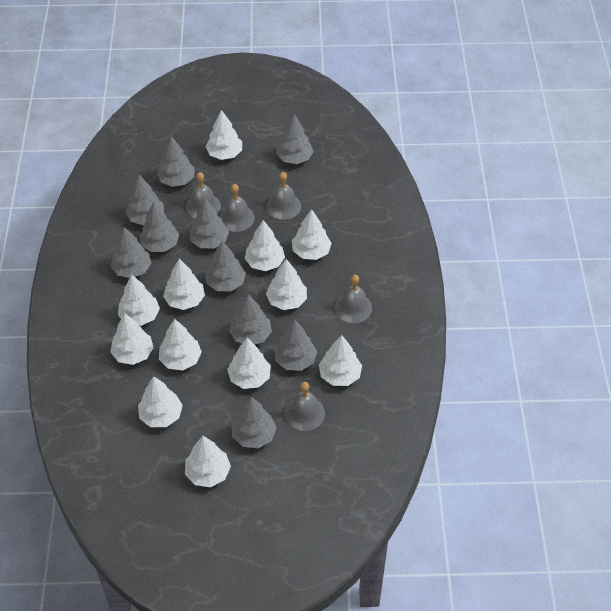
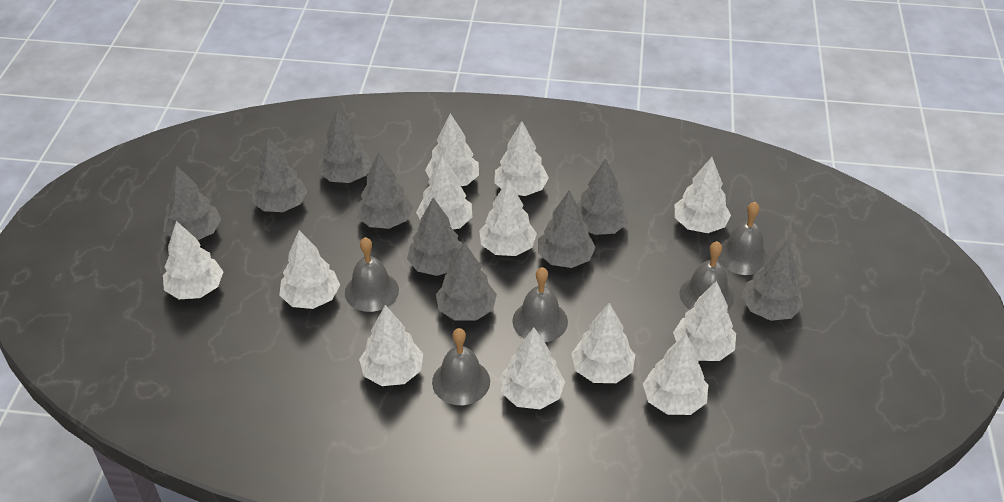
grey tree: [111,227,151,278] [125,175,164,225] [140,202,179,252] [157,136,195,187] [189,199,229,249] [205,241,246,291] [229,294,272,345] [232,397,277,448] [274,320,317,371] [276,114,314,164] = 10 -> [163,165,222,240] [252,137,308,212] [318,109,373,183] [357,152,413,229] [407,198,462,276] [436,242,497,321] [538,190,596,268] [577,159,628,235] [741,242,803,321] = 9

